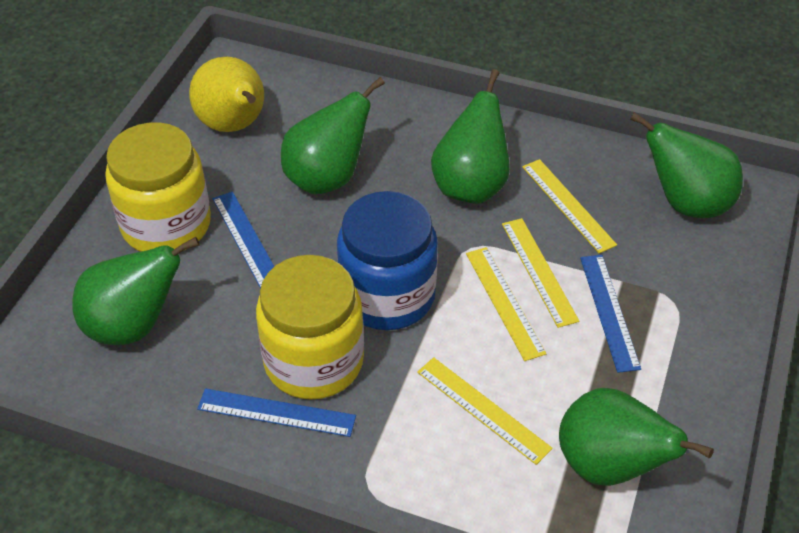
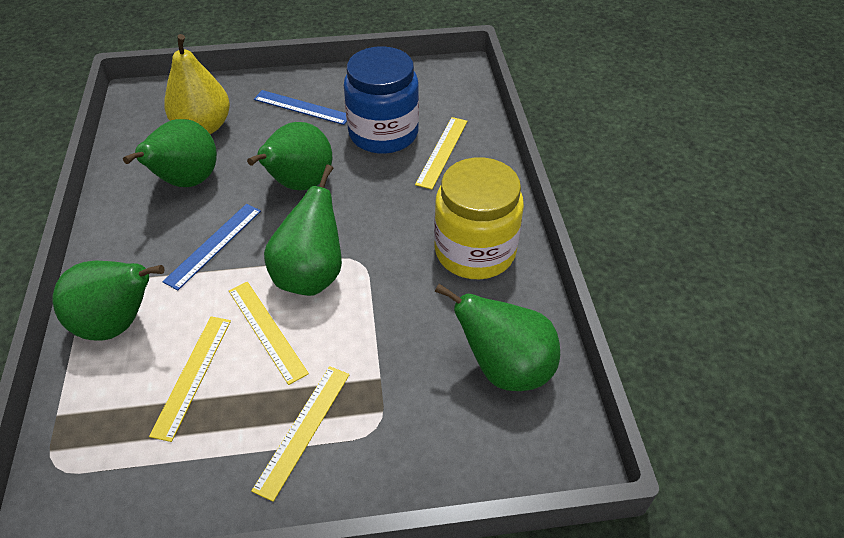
blue ruler: [197,388,356,437] [212,192,275,288] [580,255,641,373] = 3 -> [162,204,261,291] [254,90,347,125] = 2
yellow jar: [105,122,211,252] [256,255,364,400] = 2 -> [434,157,524,279] = 1

